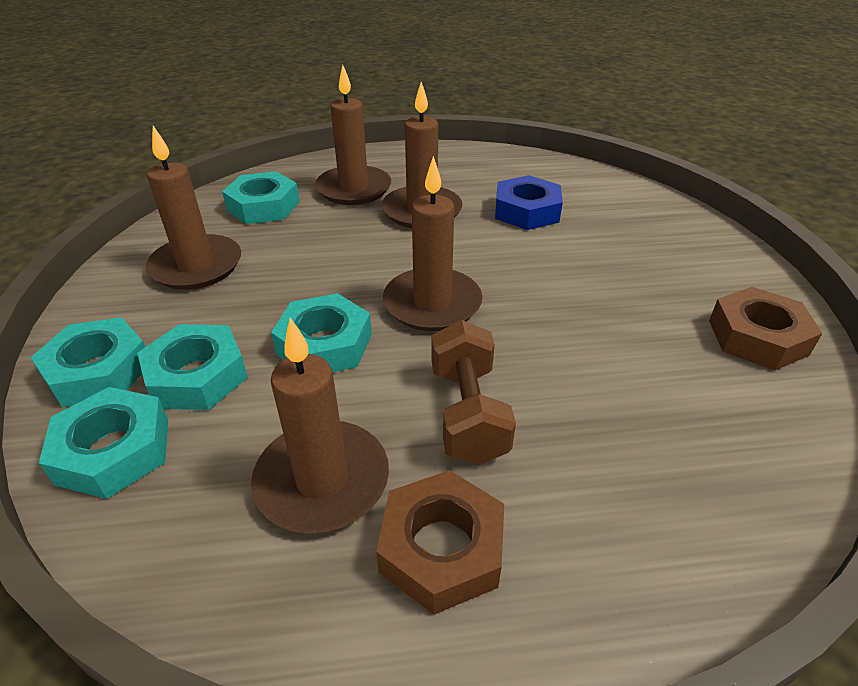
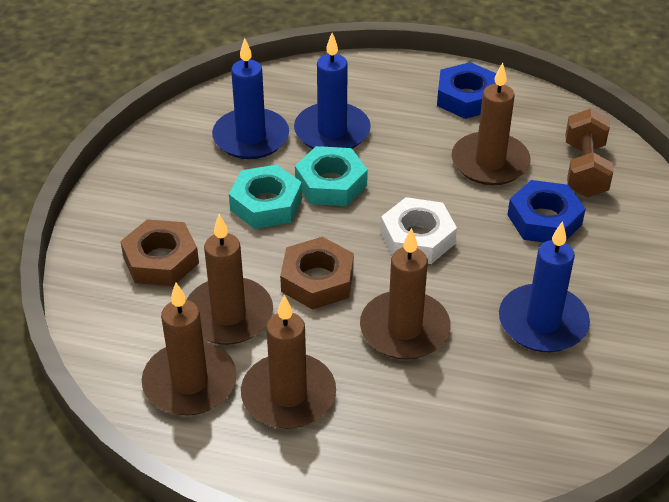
blue candle: none = 0 -> [212,38,289,159] [294,33,371,149] [499,221,590,352] = 3
blue nut: [495,175,563,230] = 1 -> [437,62,496,119] [507,180,586,243] = 2
turquoise nut: [30,317,145,407] [39,387,168,499] [137,324,248,410] [222,171,300,224] [271,293,372,372] = 5 -> [229,165,302,229] [295,146,368,206] = 2
white nut: none = 0 -> [381,197,457,264] = 1

